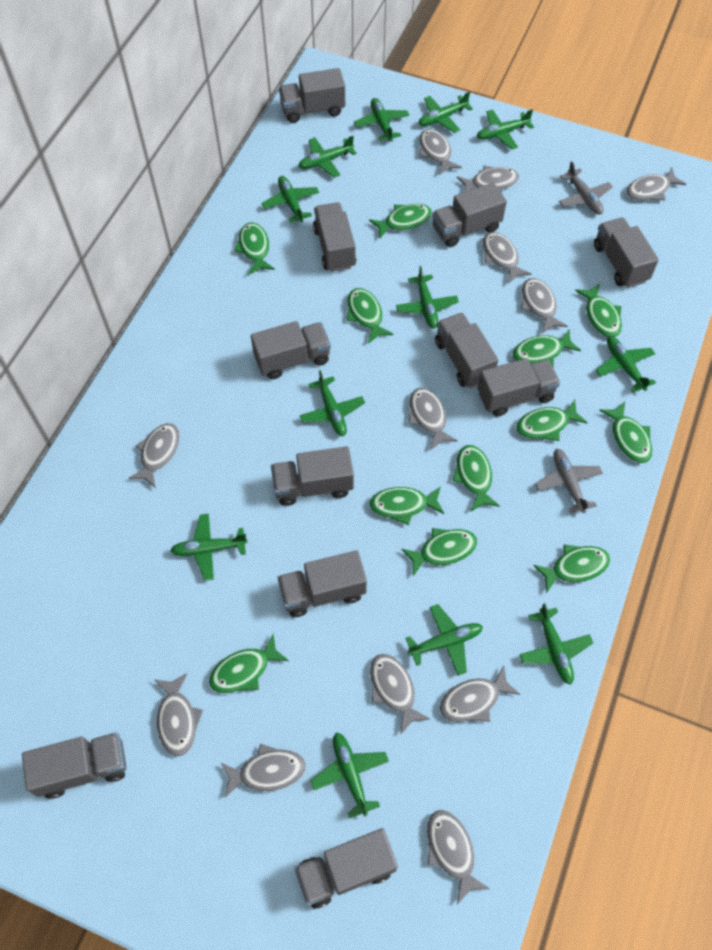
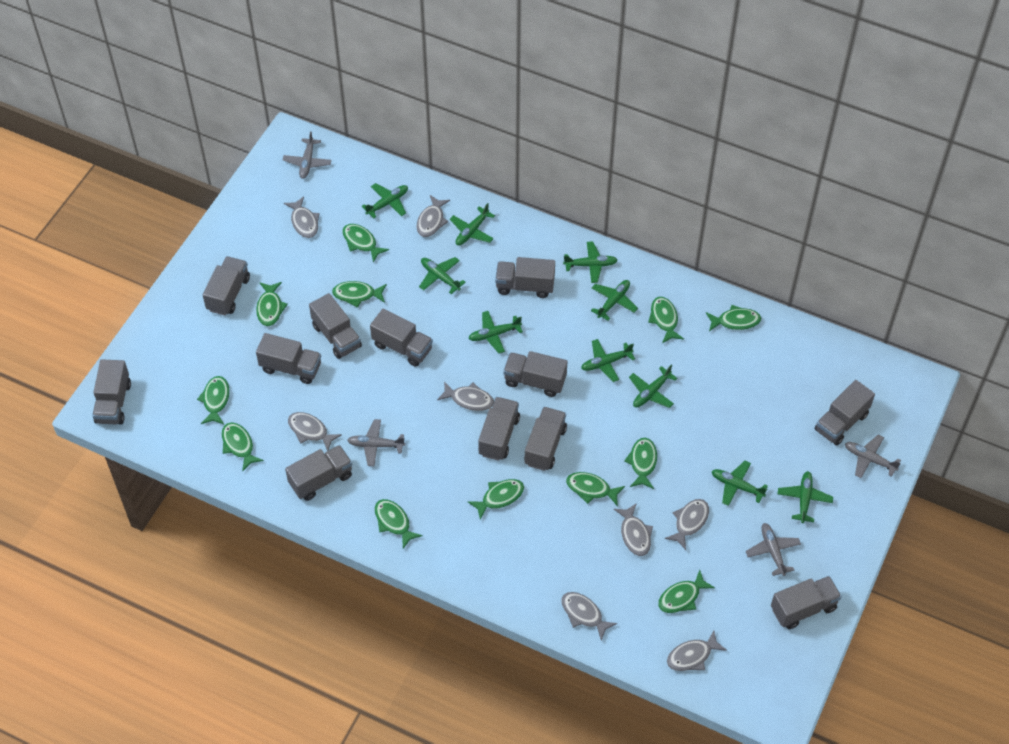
green plane: [170,514,248,581] [261,176,319,223] [298,136,357,178] [300,370,365,436] [311,732,389,818] [354,98,409,141] [396,266,459,328] [406,604,483,676] [418,91,473,133] [477,109,534,149] [519,603,593,685] [596,337,656,392] = 12 -> [362,183,408,218] [419,257,466,294] [450,203,495,246] [468,311,523,353] [563,241,618,283] [581,339,635,382] [591,280,638,321] [629,365,678,408] [712,461,768,506] [778,471,833,523] = 10
grey fish: [128,423,180,488] [154,673,203,756] [220,744,306,798] [370,654,430,735] [409,388,458,450] [419,129,462,175] [427,810,490,904] [440,665,520,722] [457,166,519,192] [483,232,531,284] [521,278,567,333] [627,168,686,200] = 12 -> [284,196,320,238] [288,412,342,451] [417,195,450,237] [437,381,494,411] [562,592,617,641] [614,503,653,556] [665,499,709,550] [667,630,727,671] = 8
grey plane: [535,449,603,513] [559,161,613,214] = 2 -> [282,131,332,179] [347,419,405,466] [746,523,801,576] [845,435,901,478] = 4
grey truck: [22,732,126,799] [251,321,331,379] [271,446,354,506] [277,550,367,617] [279,68,345,123] [294,828,398,909] [313,202,356,272] [432,182,507,247] [435,313,498,388] [478,358,560,417] [594,218,659,288] = 11 -> [92,359,131,425] [203,256,250,315] [256,333,321,384] [285,445,352,501] [309,293,362,359] [370,308,433,367] [478,397,520,461] [495,257,555,298] [503,351,567,397] [524,407,567,471] [771,576,842,629] [815,380,875,445] = 12

